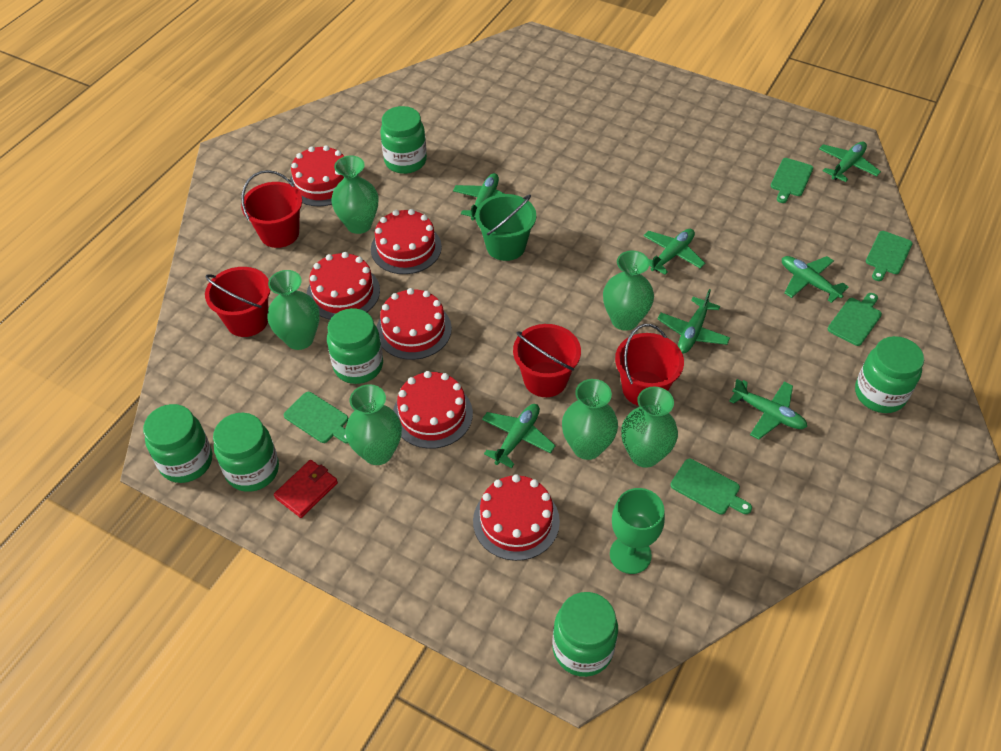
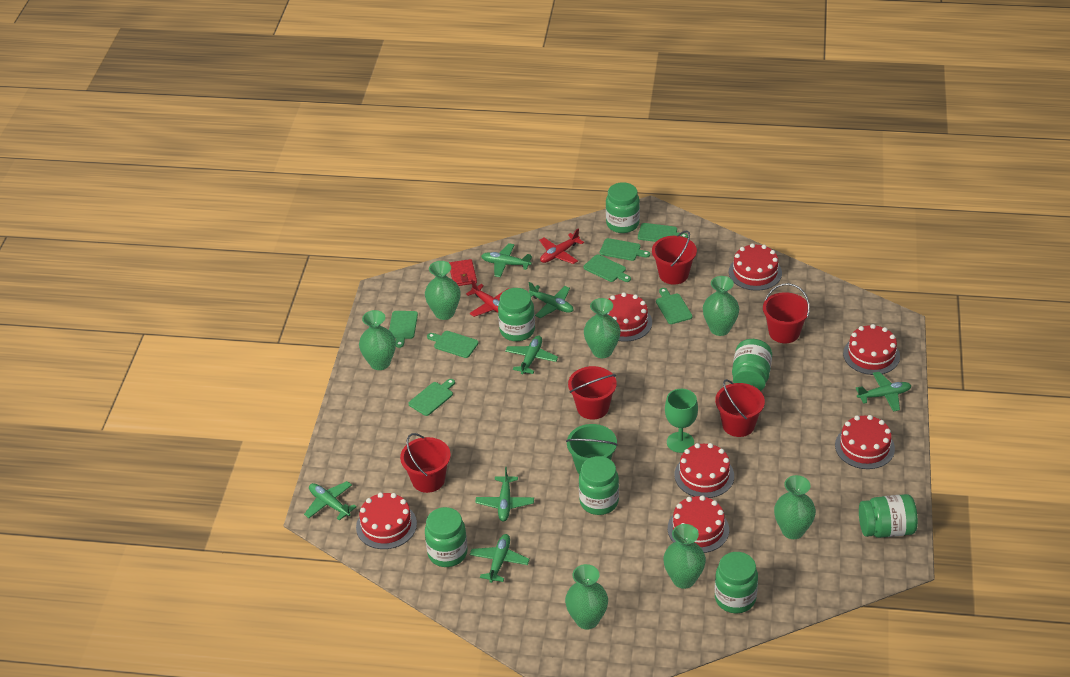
green cutting board: [284,392,348,444] [670,459,752,515] [771,158,813,203] [828,293,882,346] [866,231,913,281] = 5 -> [389,311,418,348] [408,379,455,416] [427,331,479,358] [583,254,631,282] [600,238,650,261] [638,223,688,242] [656,288,692,324] = 7
green jar: [143,404,212,483] [213,413,279,492] [327,308,383,384] [380,106,427,174] [553,592,618,677] [855,336,924,413] = 6 -> [425,507,468,567] [498,288,535,341] [579,456,619,515] [606,182,640,233] [715,552,758,613] [732,339,772,391] [859,494,918,538] = 7
green vase: [267,270,320,350] [331,156,378,234] [345,384,402,465] [562,379,618,460] [603,251,654,331] [621,387,678,468] = 6 -> [359,310,396,370] [425,261,461,320] [565,564,608,629] [584,298,621,358] [663,524,706,589] [703,276,739,336] [774,475,816,539] = 7
red bucket: [205,267,270,337] [241,170,302,248] [513,324,581,397] [615,324,684,406] = 4 -> [400,433,451,493] [568,366,617,420] [652,230,697,285] [715,379,765,437] [763,283,810,343] = 5
red cake: [290,145,344,206] [307,252,380,320] [371,209,442,274] [377,288,452,360] [393,371,473,449] [473,474,560,561] = 6 -> [356,492,417,549] [607,293,652,342] [668,495,729,553] [674,443,734,498] [729,243,782,291] [835,415,895,469] [843,324,900,375] = 7
red plane: none = 0 -> [466,280,509,317] [539,229,584,264] = 2

